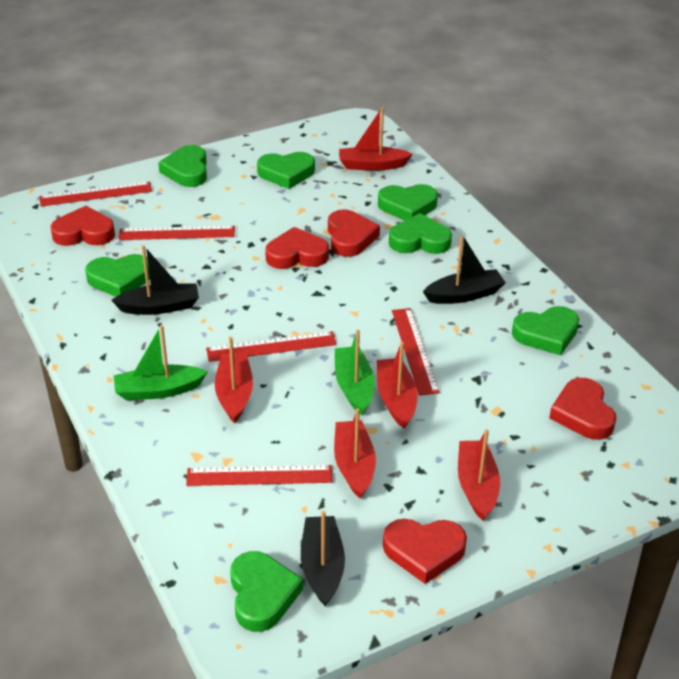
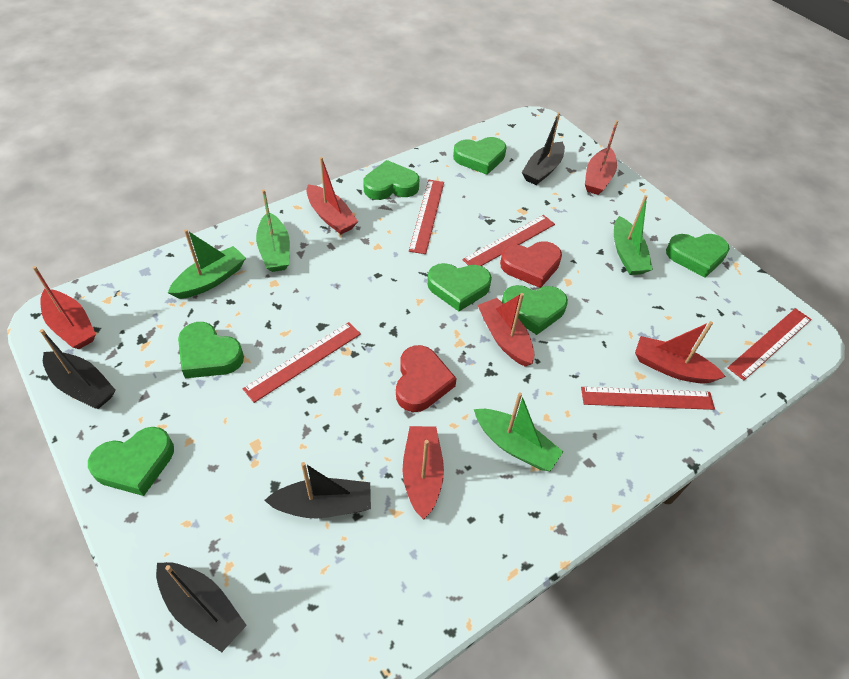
black boat: [111,245,199,315] [301,511,345,606] [423,235,506,304] = 3 -> [40,329,116,409] [156,562,247,652] [264,462,371,519] [522,112,565,185] = 4
green boat: [114,325,208,400] [335,330,375,415] = 2 -> [168,229,246,299] [256,189,290,272] [474,392,563,471] [614,195,653,275] = 4
red boat: [215,337,253,423] [334,408,376,499] [339,107,413,171] [377,342,418,429] [458,429,500,521] = 5 -> [32,266,96,349] [306,157,358,234] [402,426,444,520] [478,293,535,367] [585,120,618,195] [635,321,726,384] = 6
red heart: [51,206,115,246] [265,227,329,269] [328,209,380,257] [383,519,467,584] [549,378,616,440] = 5 -> [396,345,457,412] [500,241,562,288] = 2

